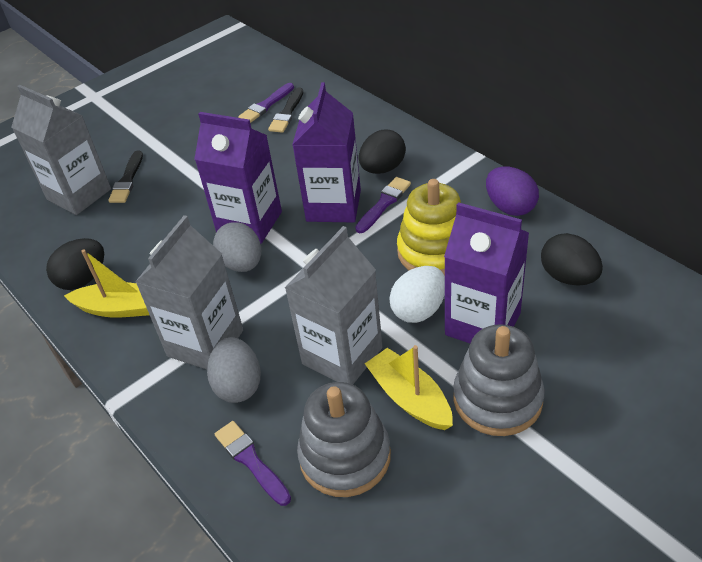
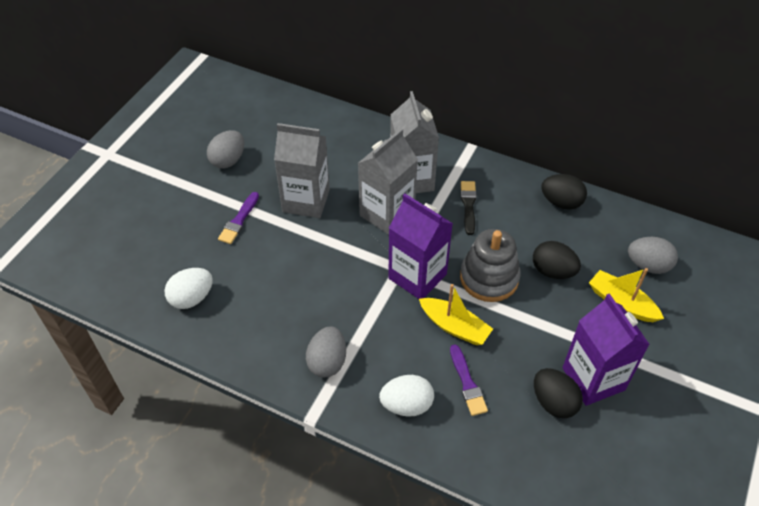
black brush: [108,150,143,203] [268,87,303,133] = 2 -> [461,181,477,235] = 1
grey egg: [207,337,261,403] [213,222,261,272] = 2 -> [207,130,244,168] [306,327,346,377] [628,237,678,274] = 3
grey stacking toy: [297,382,391,497] [453,324,545,436] = 2 -> [460,229,521,302] = 1
purple brush: [215,421,291,506] [238,83,294,123] [355,177,411,233] = 3 -> [218,192,259,244] [450,345,488,416] = 2
purple carton: [194,112,282,244] [292,82,361,222] [444,202,529,343] = 3 -> [388,193,453,299] [562,293,650,406] = 2
purple egg: [486,167,539,216] = 1 -> none = 0
white egg: [389,266,445,323] = 1 -> [164,268,213,309] [379,375,434,417] = 2
yellow stacking toy: [397,179,461,276] = 1 -> none = 0

